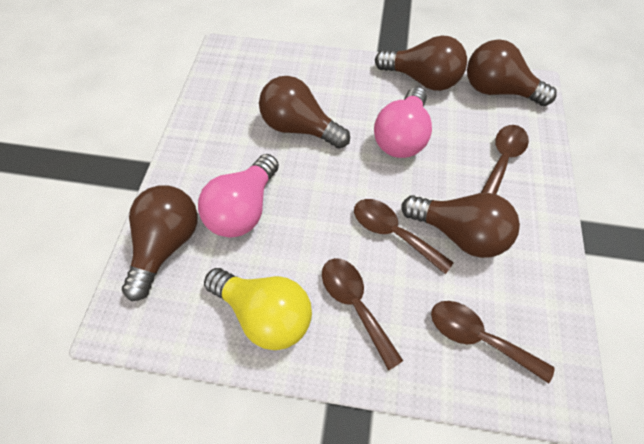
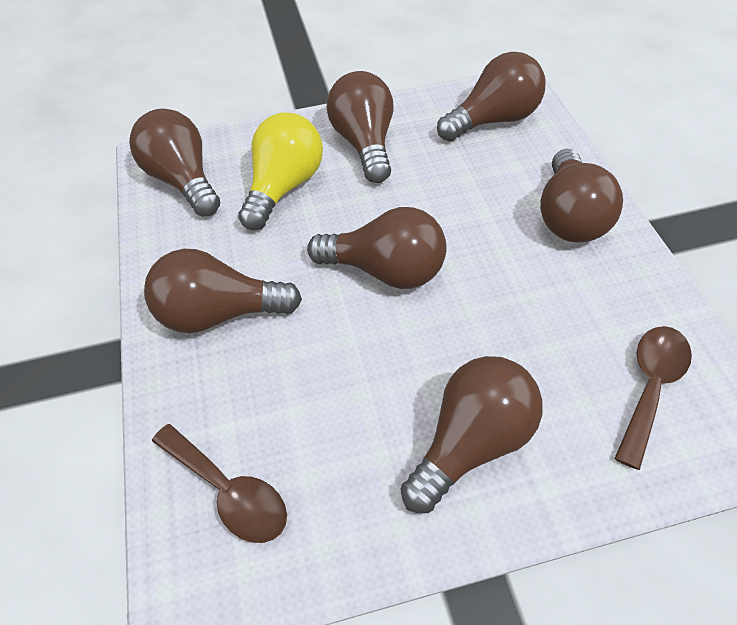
brown light bulb: [122,185,198,301] [259,76,350,149] [375,35,467,91] [401,193,520,258] [467,39,557,106] = 5 -> [129,109,220,216] [144,249,302,333] [307,207,447,289] [326,71,393,183] [401,356,543,513] [437,52,546,141] [540,149,623,243] = 7
brown spoon: [322,258,403,370] [354,199,454,274] [431,301,555,384] [481,125,529,195] = 4 -> [152,424,287,543] [614,326,692,470] = 2
pink light bulb: [198,154,279,237] [374,87,432,158] = 2 -> none = 0

